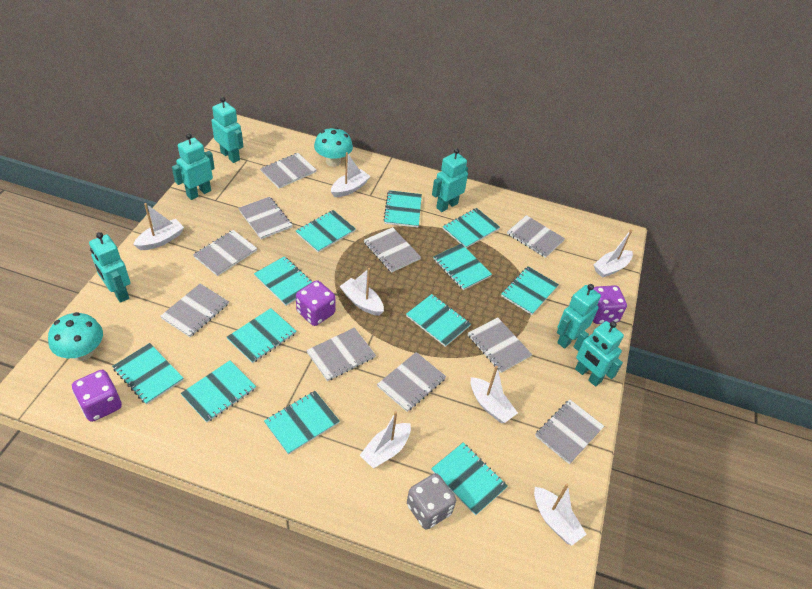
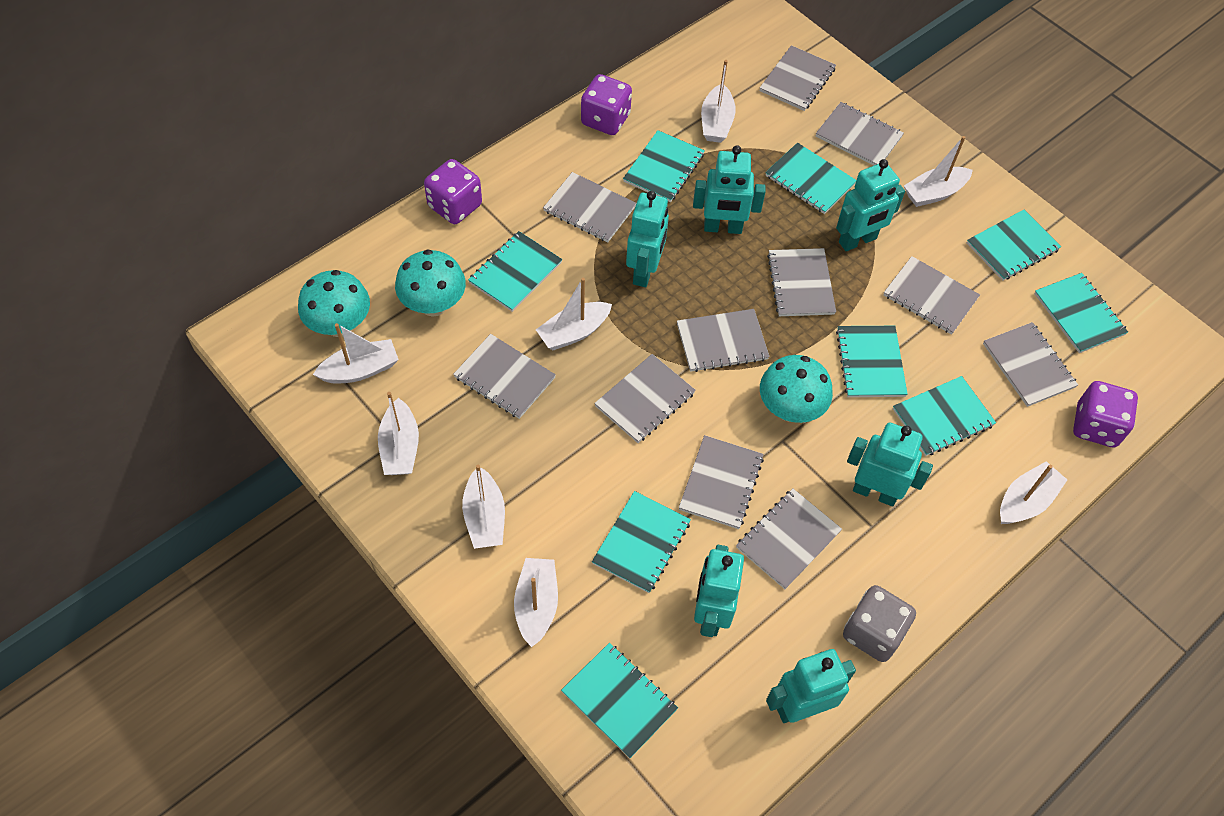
grey notebook: [160,284,229,337] [193,230,257,276] [238,197,292,239] [261,153,316,188] [306,327,376,381] [364,227,421,273] [377,352,446,412] [468,317,532,373] [507,215,565,258] [535,400,604,464] = 10 -> [453,334,556,419] [543,172,636,242] [594,354,696,443] [677,309,770,372] [679,435,764,529] [736,489,842,589] [760,45,836,111] [767,248,836,316] [816,102,904,166] [884,256,980,335] [983,322,1078,407] = 11
turquoise mushroom: [48,312,103,361] [314,127,353,167] = 2 -> [298,270,370,337] [395,249,466,317] [760,355,833,423] = 3
turquoise notebook: [112,343,183,405] [181,360,256,423] [227,308,296,363] [254,256,312,306] [264,391,340,455] [296,210,356,252] [383,190,422,228] [406,294,471,347] [431,443,508,516] [433,244,492,290] [443,208,500,248] [501,266,559,315] = 12 -> [468,231,562,312] [561,643,678,759] [592,491,691,593] [623,130,705,202] [765,143,856,214] [836,326,908,397] [893,376,996,456] [967,210,1061,281] [1034,273,1128,353] = 9
white boat: [133,203,184,250] [331,152,371,197] [340,268,384,316] [360,411,411,469] [471,366,518,423] [534,484,587,546] [593,229,633,278] = 7 -> [313,323,399,383] [378,392,419,475] [462,465,505,549] [514,558,558,647] [536,278,612,350] [701,60,736,143] [904,136,973,207] [1000,461,1067,524] = 8

